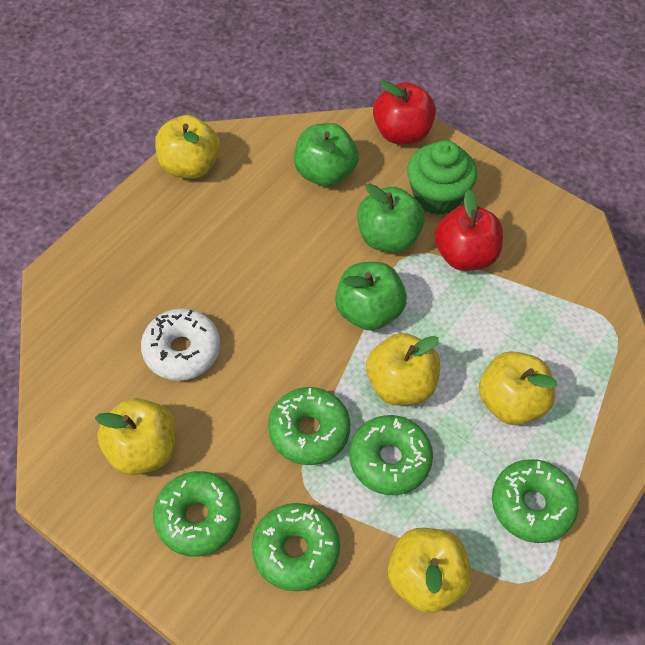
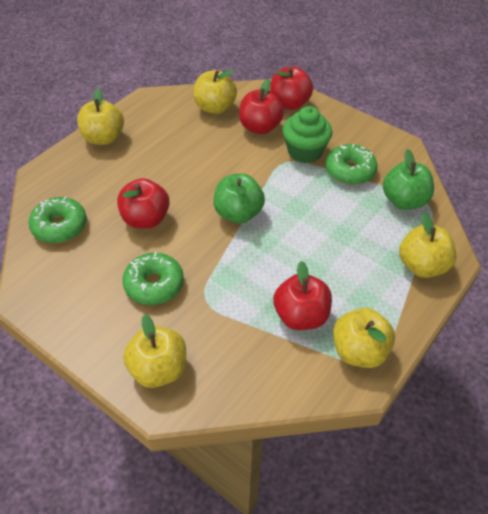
green apple: [294,123,359,187] [335,262,407,331] [357,183,425,252] = 3 -> [213,173,265,223] [383,149,434,210] = 2
green donut: [153,471,240,556] [252,503,340,591] [268,387,351,465] [349,415,433,495] [492,459,579,543] = 5 -> [28,196,87,243] [122,252,184,305] [325,144,378,185] = 3
red apple: [373,80,436,144] [435,190,503,271] = 2 -> [117,178,170,229] [239,79,284,134] [270,66,313,110] [273,261,332,330] = 4
white donut: [141,308,220,381] = 1 -> none = 0

